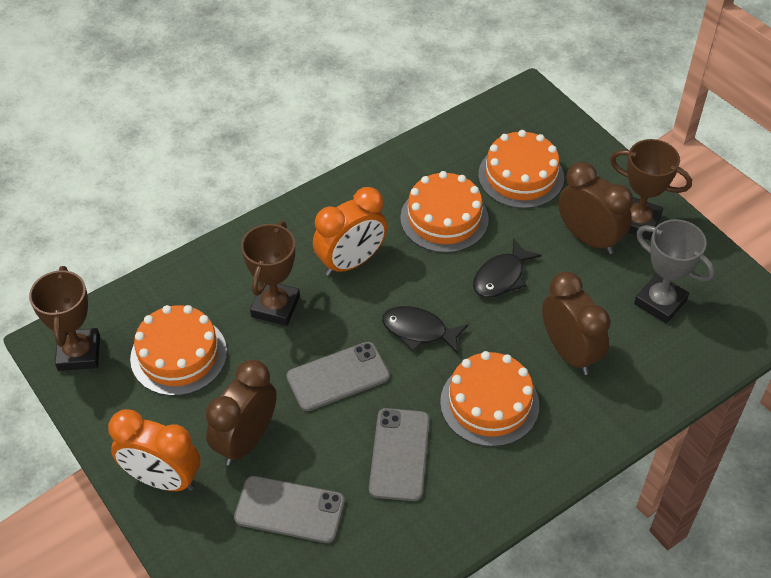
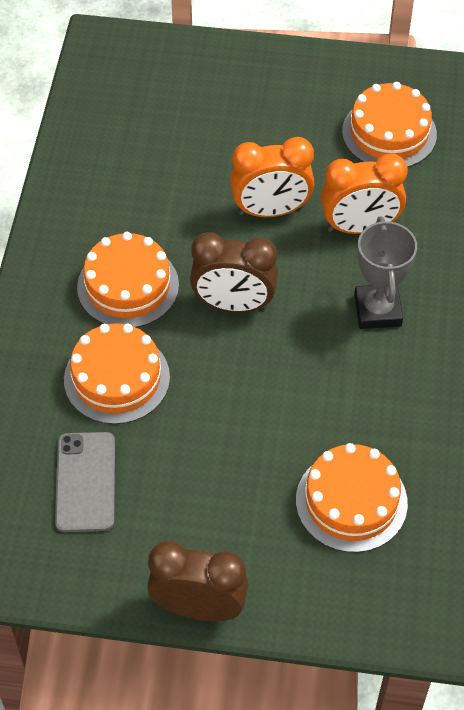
black fish: [382,306,468,354] [473,239,541,298] = 2 -> none = 0
brown clock: [205,360,277,466] [542,271,611,375] [558,162,633,254] = 3 -> [147,541,249,621] [190,232,278,312] = 2
brown trophy: [29,266,100,371] [241,221,300,326] [610,139,692,240] = 3 -> none = 0
grey phone: [234,476,345,543] [286,342,390,411] [369,408,430,501] = 3 -> [55,432,115,532] = 1

